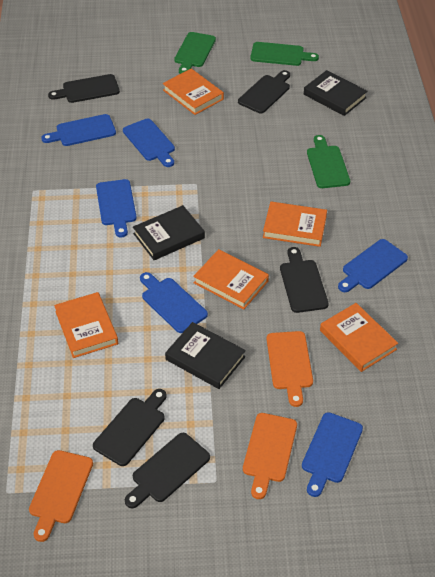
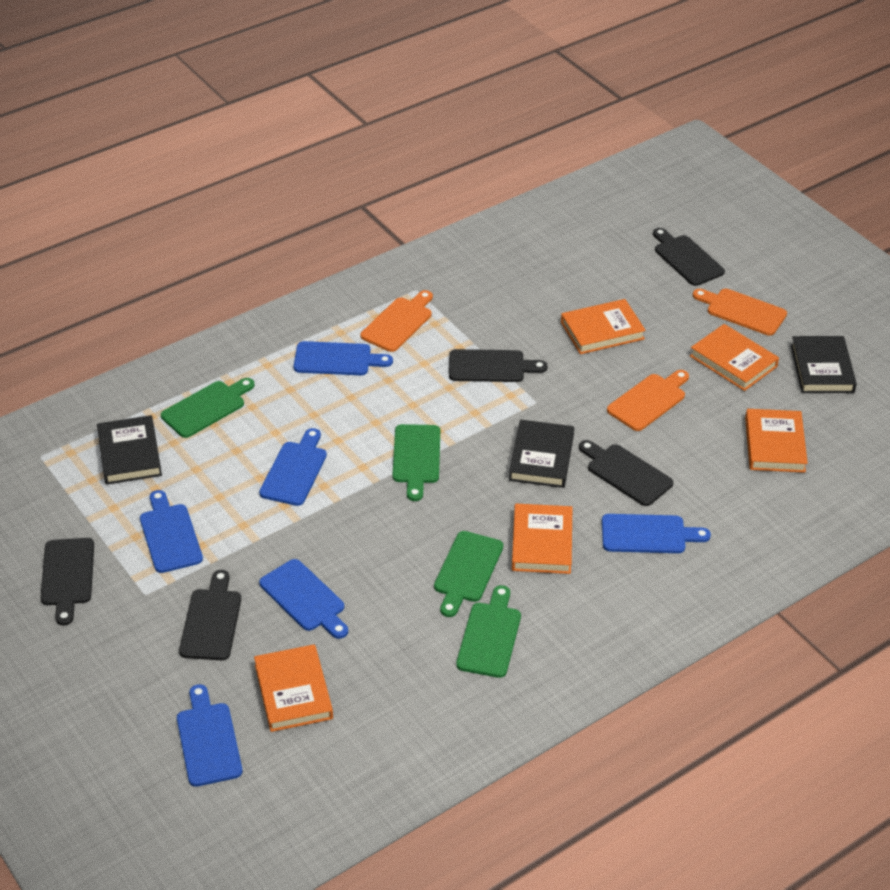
green cutting board: [174,32,216,74] [250,42,319,66] [307,135,350,188] = 3 -> [161,378,255,438] [393,424,440,501] [434,531,503,617] [456,585,521,678] = 4

